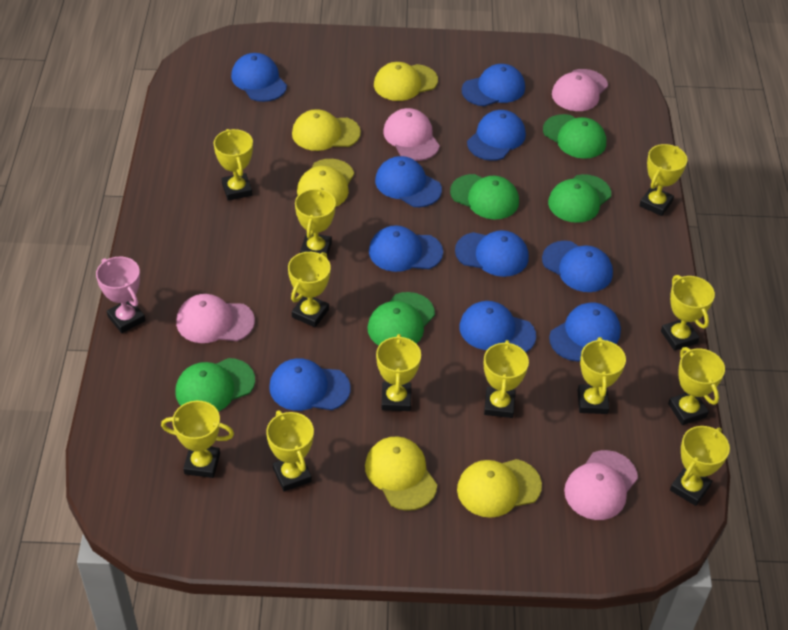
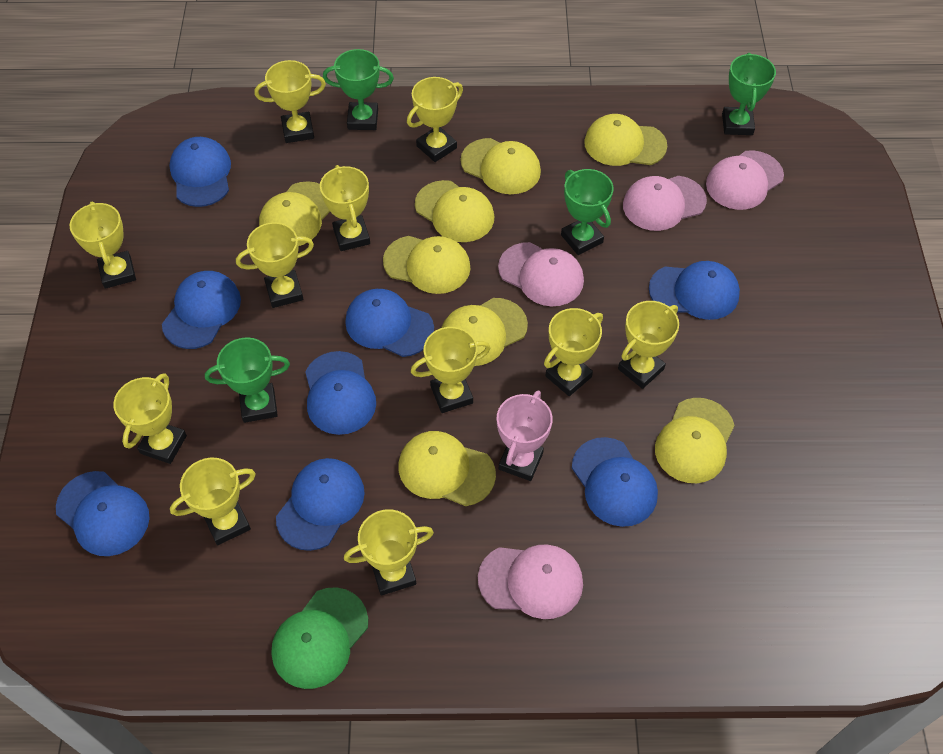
blue cap: [231,53,287,102] [269,358,351,411] [369,225,443,272] [375,156,442,207] [455,230,529,277] [460,301,536,353] [462,64,525,106] [467,110,526,161] [542,241,613,292] [549,303,621,361] = 10 -> [56,471,150,556] [162,271,241,349] [170,137,231,207] [276,458,365,551] [305,351,376,435] [345,289,434,357] [572,437,658,527] [649,261,740,320] = 8
green cap: [176,358,255,412] [367,292,435,346] [450,174,519,219] [543,114,606,159] [548,174,611,223] = 5 -> [272,587,368,689] = 1
green trophy: none = 0 -> [205,337,290,423] [323,49,394,130] [561,169,614,255] [722,53,776,135] = 4
yellow cap: [292,109,361,151] [297,159,354,207] [365,436,437,511] [374,62,438,101] [457,459,542,518] = 5 -> [259,181,330,246] [383,236,470,294] [399,431,496,506] [415,180,494,242] [441,298,528,366] [461,138,541,194] [584,114,667,166] [655,398,735,483] = 8
yellow trophy: [161,401,234,478] [213,129,253,201] [266,410,314,492] [288,252,331,327] [295,188,336,257] [376,334,421,411] [484,340,529,418] [577,337,626,414] [639,144,688,216] [661,275,715,351] [668,347,725,425] [670,426,730,506] = 12 -> [70,202,136,289] [113,373,187,464] [170,458,256,545] [236,222,314,308] [255,60,326,143] [320,165,370,251] [344,509,434,596] [407,77,463,162] [411,327,490,413] [544,308,603,396] [618,301,679,389] = 11

